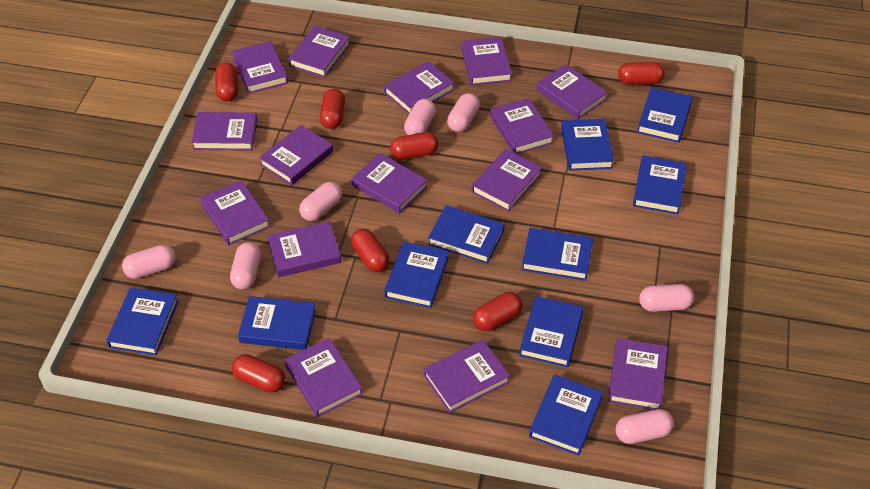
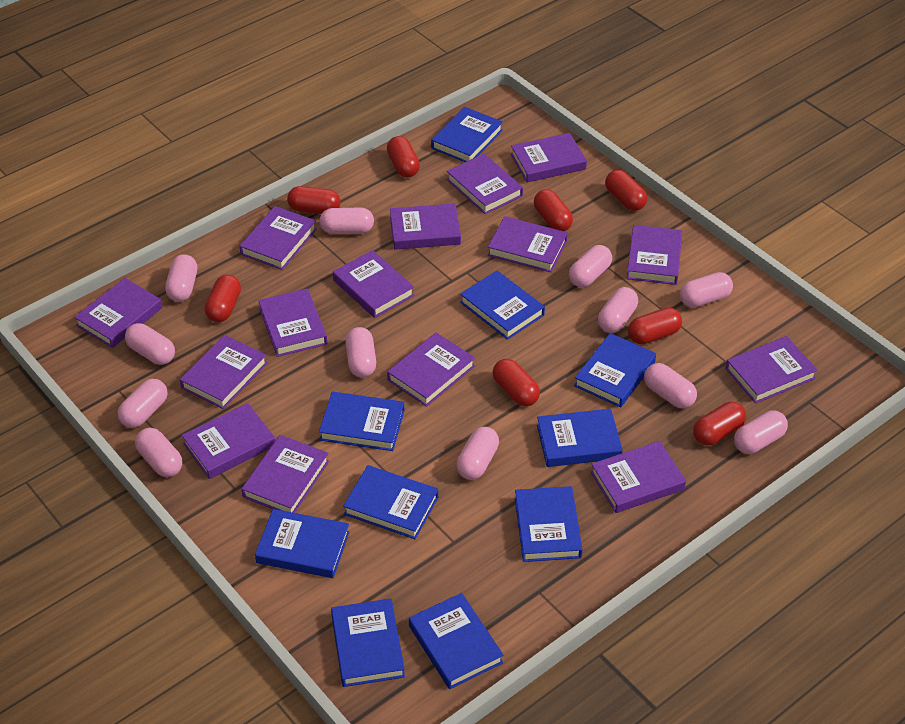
pink capsule: [122,245,176,279] [230,242,261,290] [299,182,342,221] [404,99,436,135] [447,93,480,132] [615,409,674,444] [639,284,694,312] = 7 -> [118,379,168,428] [125,323,175,365] [135,428,183,477] [165,254,197,302] [320,207,374,234] [345,327,376,377] [456,427,499,480] [569,245,612,287] [598,287,638,333] [644,363,697,408] [680,272,733,308] [734,411,788,454] = 12
red capsule: [215,63,238,101] [232,354,285,393] [320,89,345,129] [351,229,390,272] [390,132,439,160] [473,292,523,331] [618,62,665,85] = 7 -> [204,275,241,322] [287,186,341,214] [387,136,420,178] [492,359,540,406] [534,189,573,231] [605,170,647,211] [628,307,682,344] [693,402,746,445] = 8

